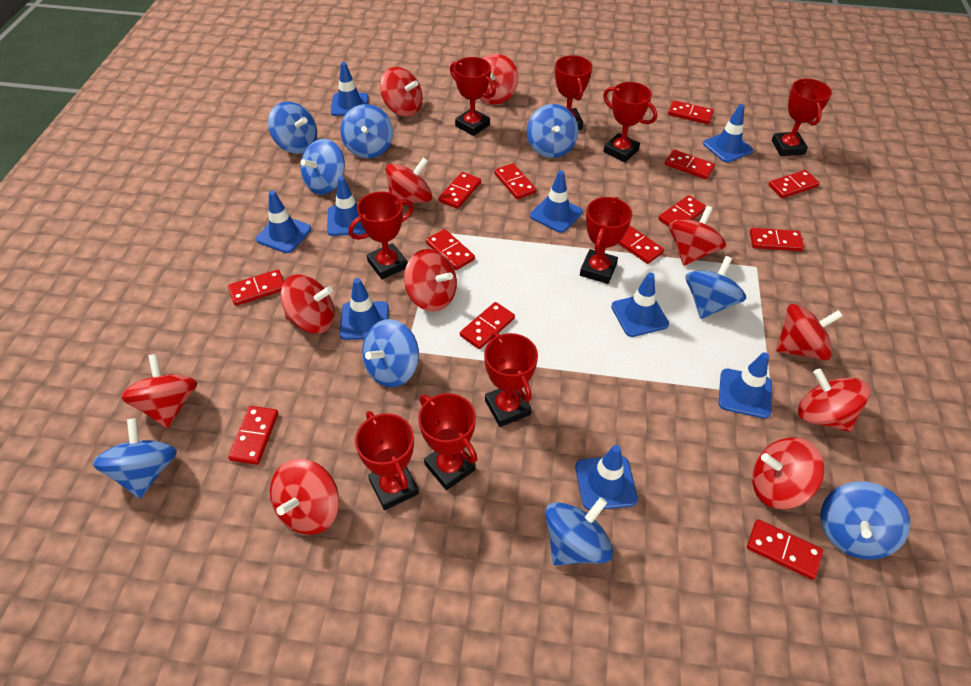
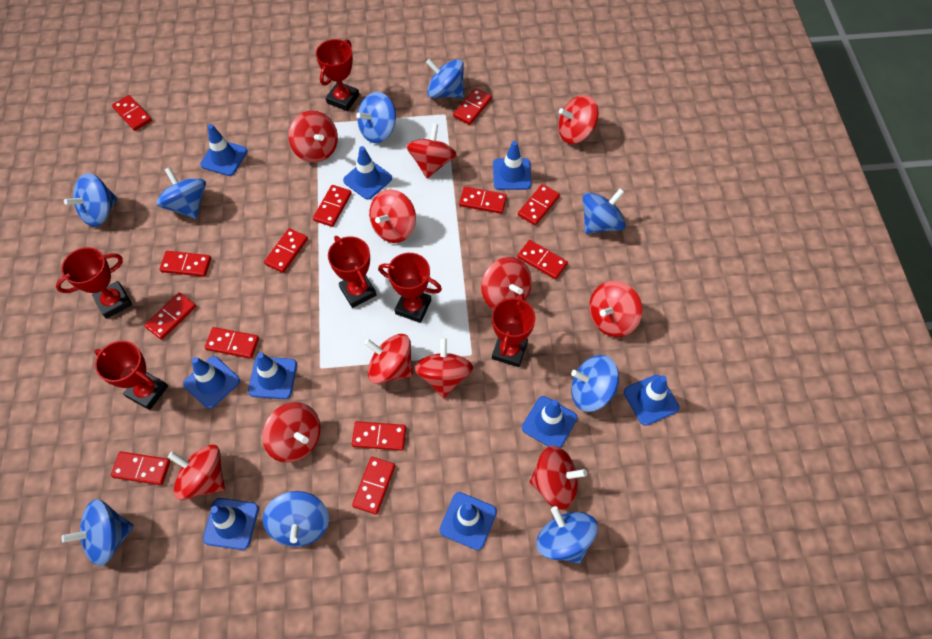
red trophy: [348,192,414,279] [355,411,419,510] [418,393,477,490] [450,57,496,136] [484,332,538,427] [555,55,592,130] [580,197,632,284] [603,82,657,162] [772,79,832,156] = 9 -> [56,247,132,319] [94,341,168,410] [316,39,359,111] [328,236,377,308] [378,253,442,323] [492,294,536,367] = 6

